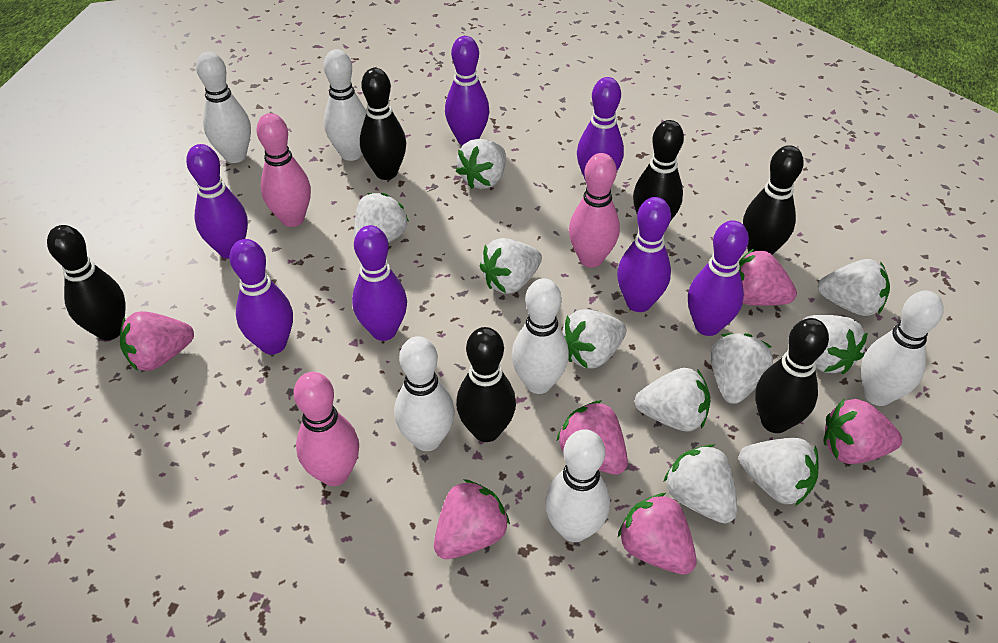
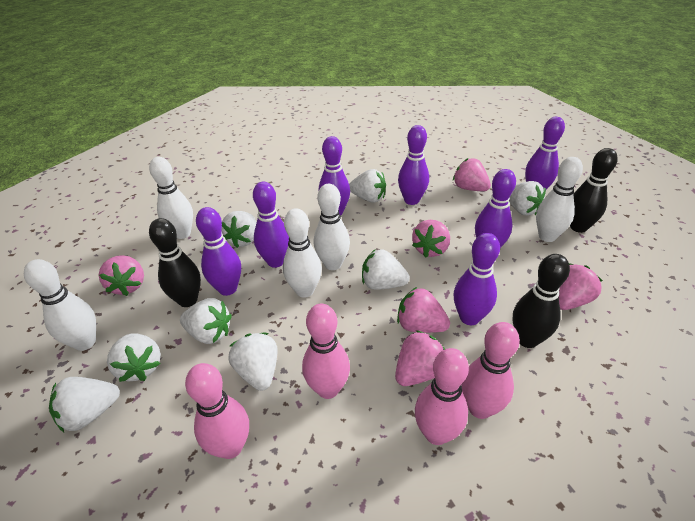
black bowling pin: [47,225,126,340] [360,68,406,180] [456,327,516,442] [633,120,684,220] [743,145,804,255] [755,318,829,433] = 6 -> [149,218,201,307] [513,254,570,348] [570,148,618,233] = 3
pink bowling pin: [256,113,311,227] [294,372,359,486] [569,153,620,268] = 3 -> [185,363,249,459] [302,304,350,399] [415,348,469,445] [461,322,520,419] = 4
white bowling pin: [196,52,251,163] [324,49,366,161] [394,336,455,451] [512,278,569,394] [545,429,610,542] [861,290,944,406] = 6 -> [24,259,96,351] [149,157,193,239] [283,208,322,298] [314,184,350,270] [536,157,583,242] = 5
white strawberry: [354,193,409,243] [456,139,506,189] [480,238,542,294] [562,309,626,369] [635,368,711,432] [664,444,737,523] [711,333,773,404] [739,438,818,506] [803,315,868,374] [817,259,890,316] = 10 -> [49,377,120,432] [107,333,161,382] [180,298,232,344] [222,211,257,248] [228,333,278,391] [349,169,386,203] [362,249,410,290] [509,181,546,216] = 8

